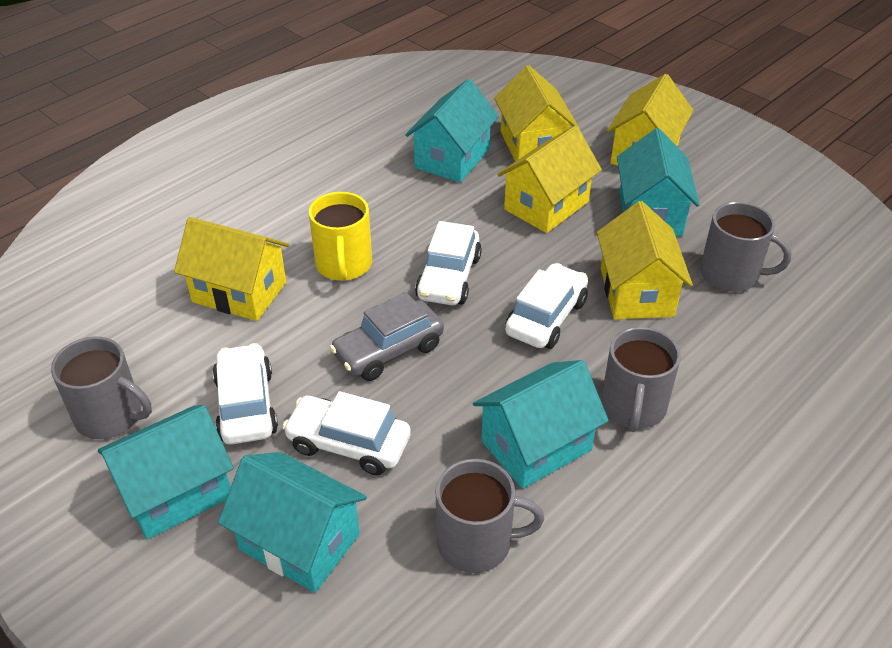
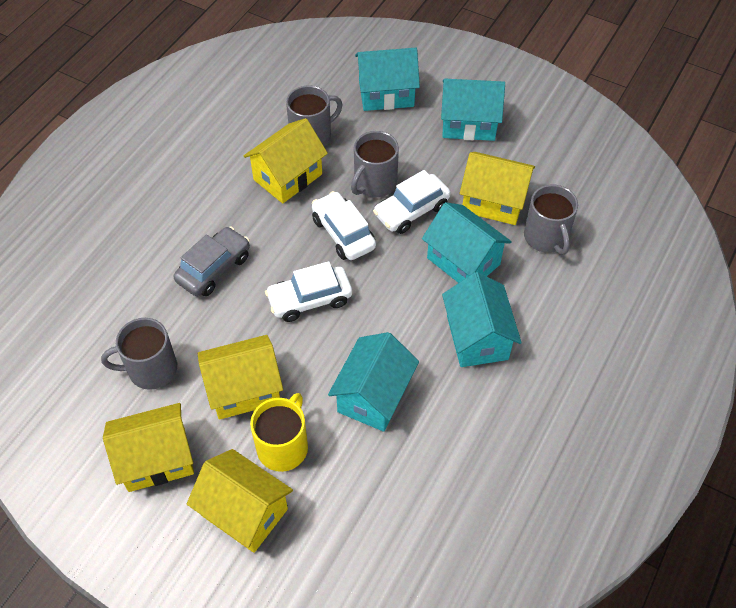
white car: [212,343,278,445] [282,391,411,475] [415,221,482,305] [505,263,588,349] = 4 -> [265,261,352,322] [312,191,376,260] [373,170,451,234] = 3

